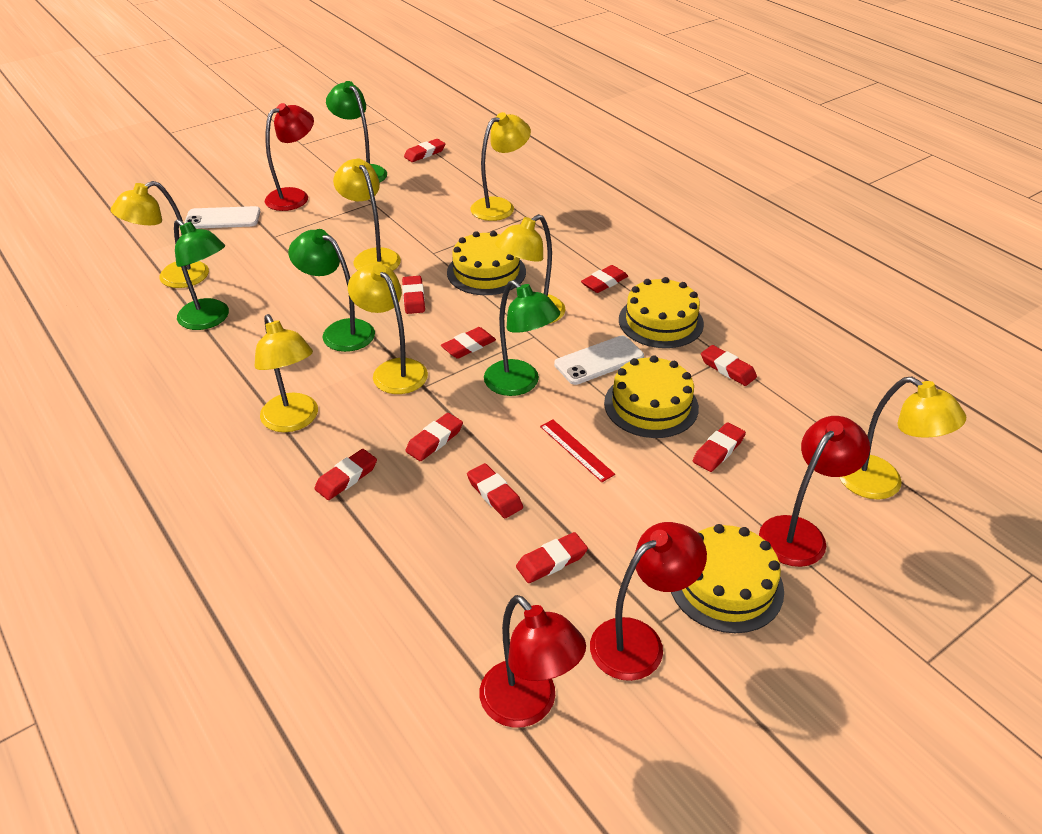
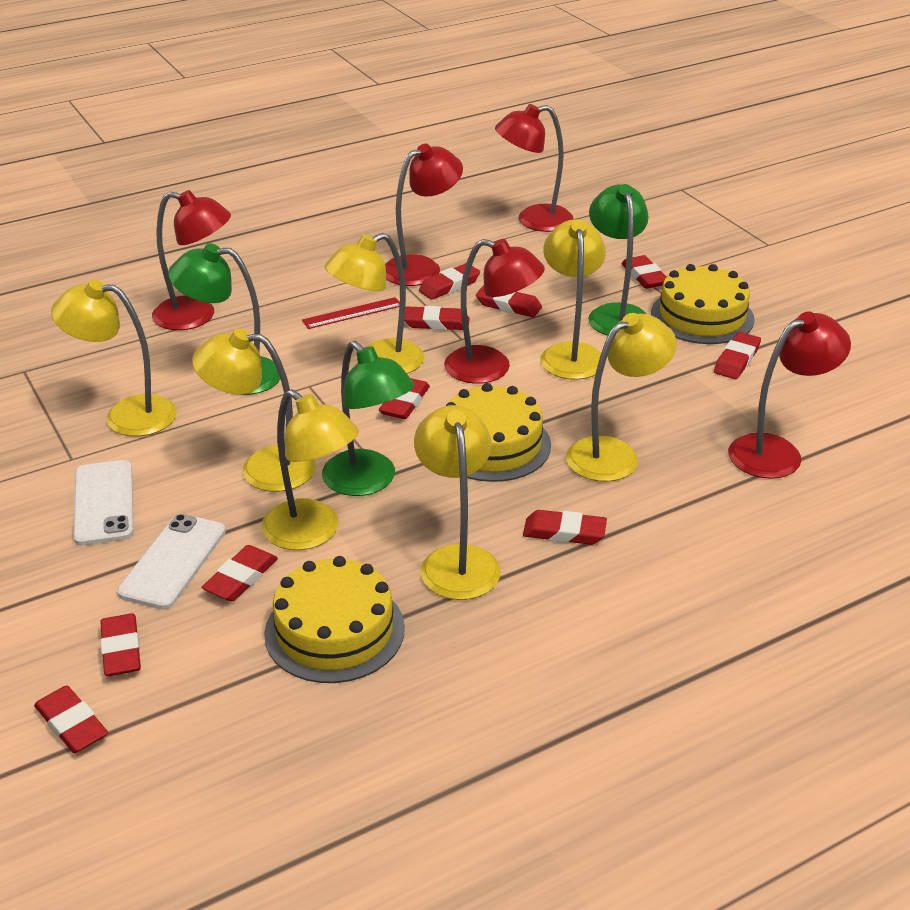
green lamp: [174,219,229,330] [288,229,375,352] [326,81,387,182] [484,280,560,396] = 4 -> [168,243,280,395] [322,341,414,496] [588,184,649,336] = 3
red lamp: [265,103,314,211] [480,595,586,728] [590,522,707,681] [759,416,870,567] = 4 -> [152,190,231,330] [385,144,463,286] [444,239,545,384] [495,104,574,232] [728,312,851,479] = 5
yellow cake: [447,231,526,295] [604,355,699,438] [619,277,704,348] [671,524,784,633] = 4 -> [264,556,405,683] [446,383,551,482] [651,264,755,344] = 3

